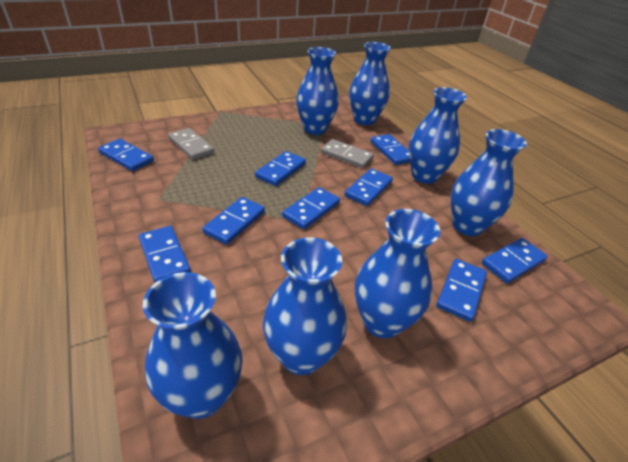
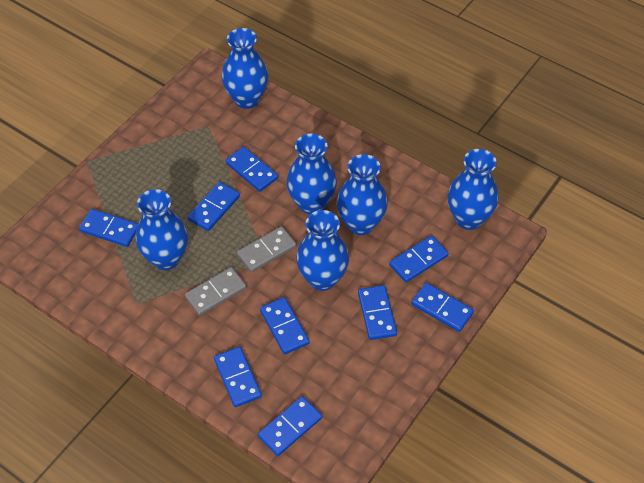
blue vase: [143,272,243,419] [263,237,347,375] [296,47,339,135] [349,42,391,125] [355,209,440,338] [409,87,467,184] [451,129,527,236] = 7 -> [136,189,188,270] [222,28,268,109] [287,134,337,214] [296,210,349,291] [337,154,388,235] [447,149,499,230] = 6

